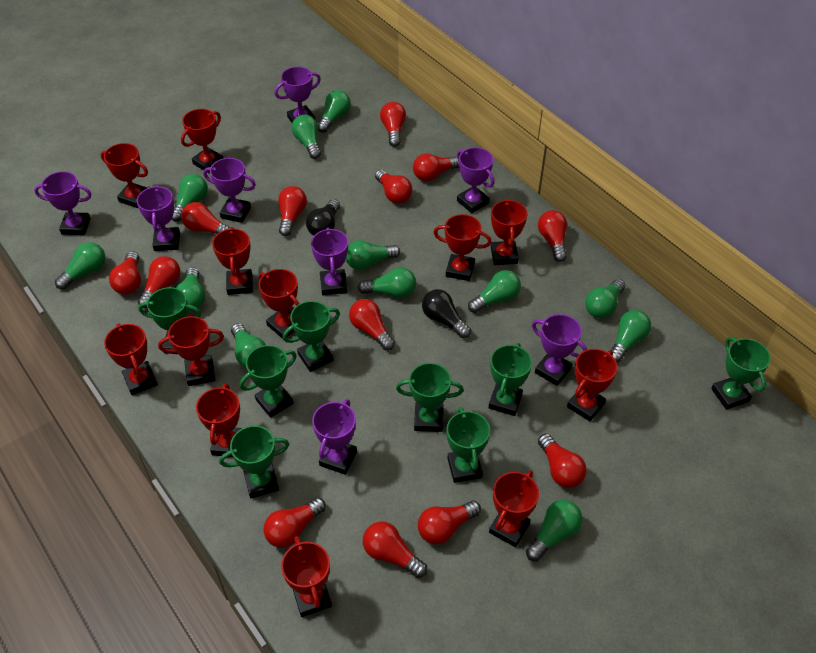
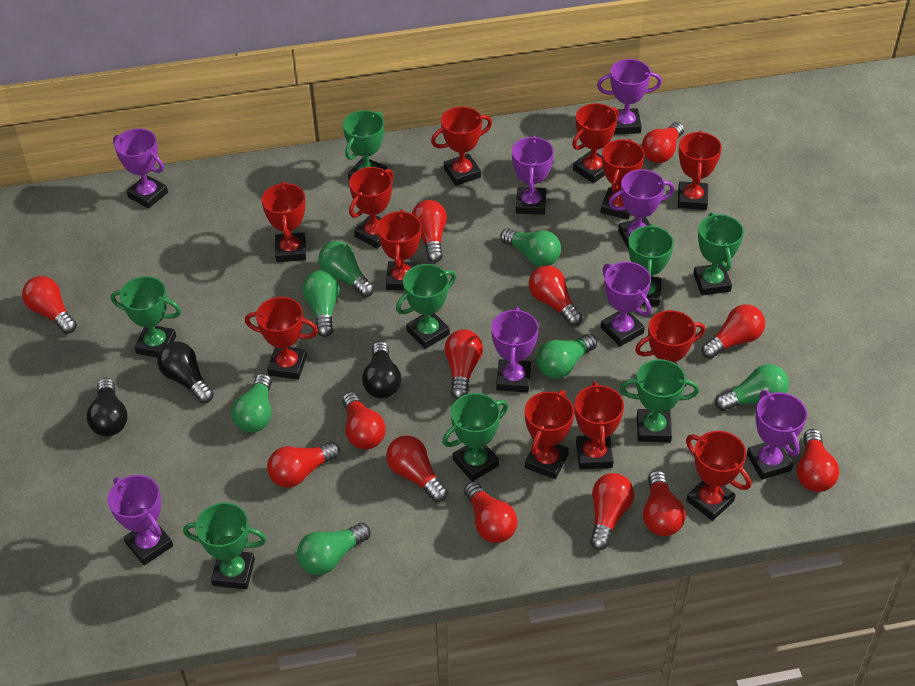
black light bulb: [306,199,340,236] [422,289,471,338] = 2 -> [87,378,128,436] [157,342,214,403] [362,341,401,398] = 3
green light bulb: [55,242,106,290] [172,174,208,222] [176,267,205,312] [231,323,266,367] [292,115,321,159] [318,90,351,133] [346,240,400,270] [358,267,416,298] [468,270,521,313] [526,500,583,561] [585,279,625,318] [611,310,651,363] = 12 -> [231,373,272,433] [297,523,370,575] [302,270,340,337] [318,241,374,297] [500,228,561,267] [536,334,597,379] [715,364,789,411] = 7

